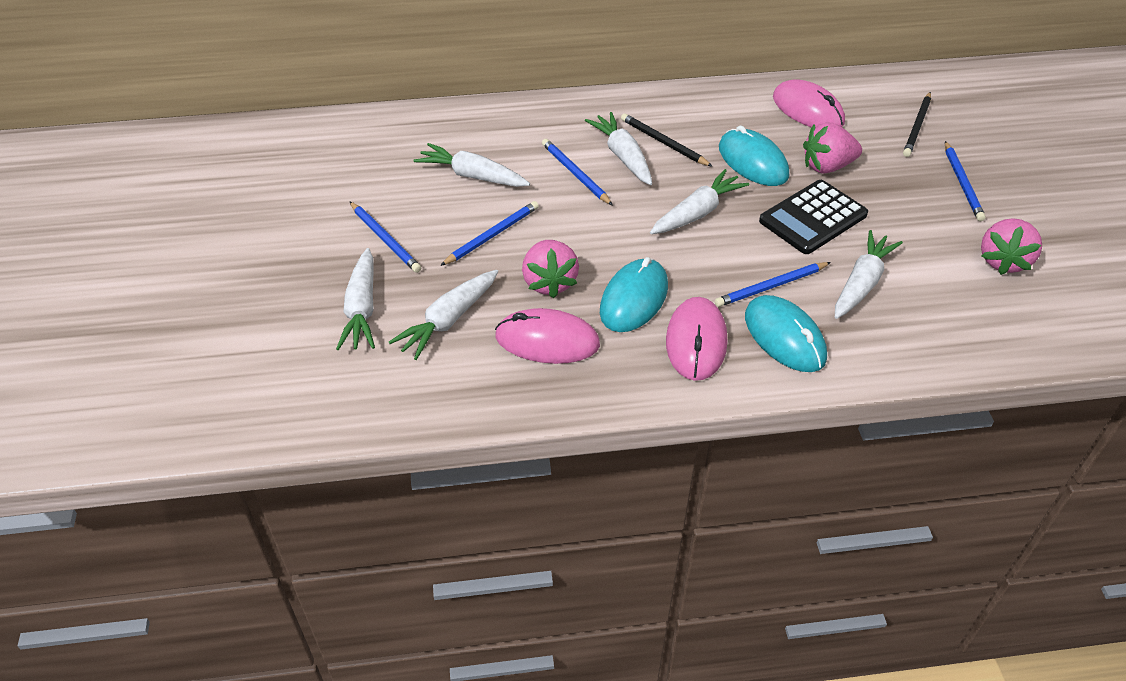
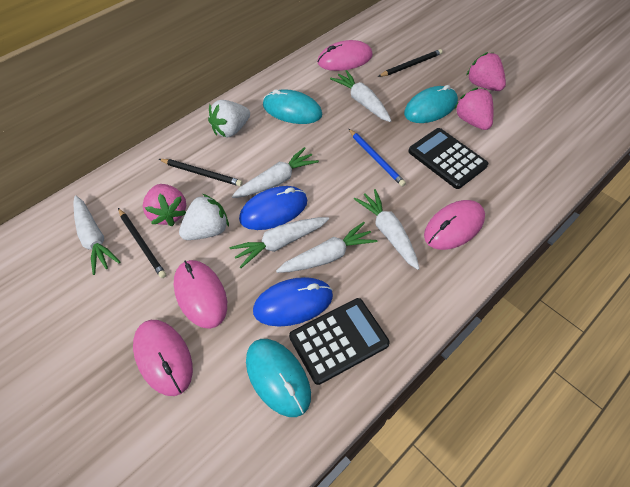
black calculator: [759,180,868,254] = 1 -> [289,298,390,385] [408,128,488,189] = 2
black pencil: [621,113,713,167] [903,92,931,157] = 2 -> [118,208,166,278] [159,159,242,186] [378,49,443,77] = 3
blue mouse: none = 0 -> [239,186,307,230] [253,277,333,326] = 2
blue pencil: [349,201,421,273] [440,201,539,266] [542,139,613,206] [715,262,831,307] [945,141,986,221] = 5 -> [349,129,406,187] = 1
pink mouse: [495,308,600,364] [666,297,727,381] [773,79,845,127] = 3 -> [133,320,193,396] [174,260,227,329] [317,40,373,71] [424,200,485,250] = 4
white strawberry: none = 0 -> [179,194,229,240] [208,100,250,138] = 2

